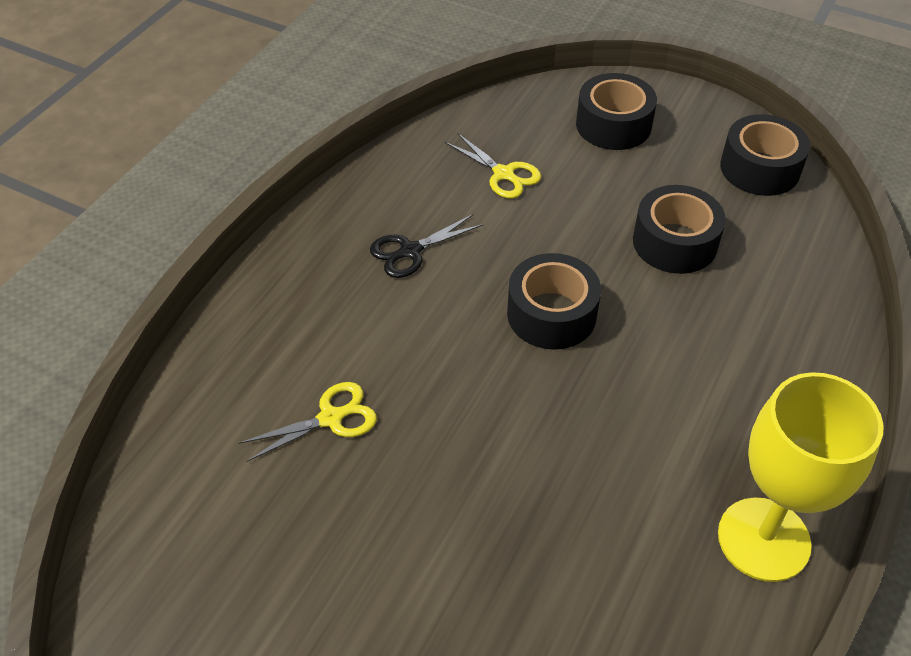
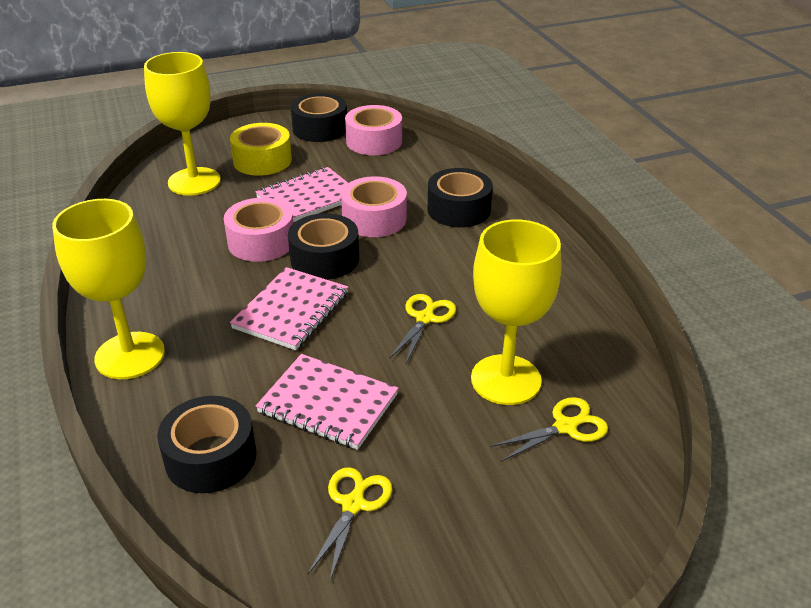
black scissors: [370,214,483,278] = 1 -> none = 0
pink notebook: none = 0 -> [230,267,348,350] [255,167,348,222] [256,354,398,450] = 3
pink tape: none = 0 -> [224,198,294,262] [341,176,407,237] [345,105,402,155] = 3
yellow goblet: [718,372,884,582] = 1 -> [52,199,165,379] [144,52,221,196] [471,220,562,405] = 3
yellow scissors: [239,382,377,462] [445,133,541,199] = 2 -> [308,467,393,580] [389,294,456,364] [490,397,608,462] = 3
yellow tape: none = 0 -> [230,123,292,176] = 1

